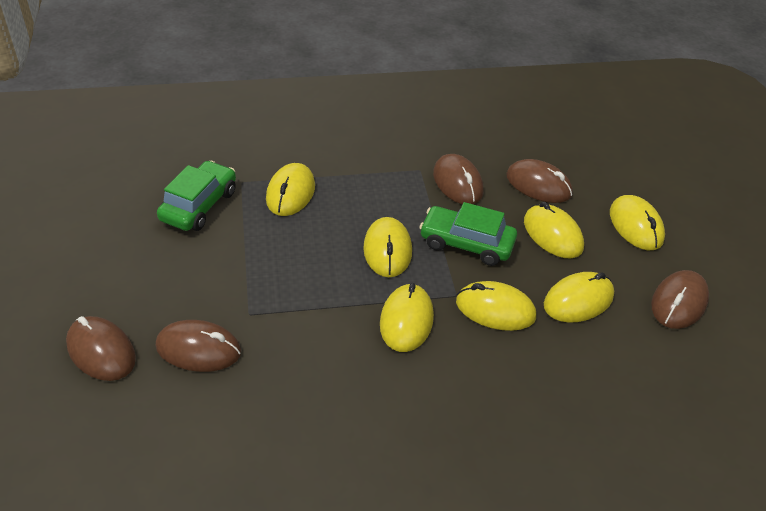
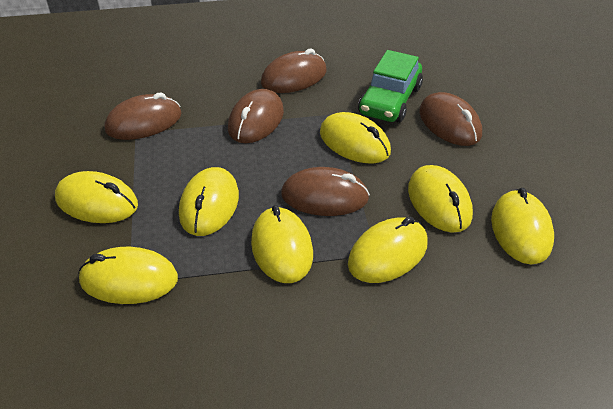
green car: [157,161,236,231] [419,202,517,266] = 2 -> [358,50,423,123] = 1
yellow mouse: [266,163,315,216] [363,217,412,277] [380,283,434,352] [456,281,536,331] [524,202,584,258] [544,272,614,323] [610,195,665,250] = 7 -> [55,171,138,223] [78,247,178,304] [179,167,239,236] [251,205,313,283] [320,112,391,163] [348,217,428,283] [408,165,473,233] [491,188,554,264] = 8

